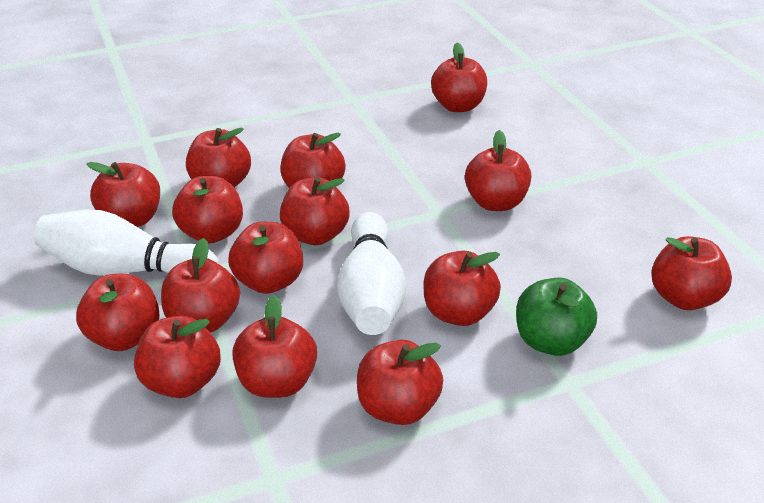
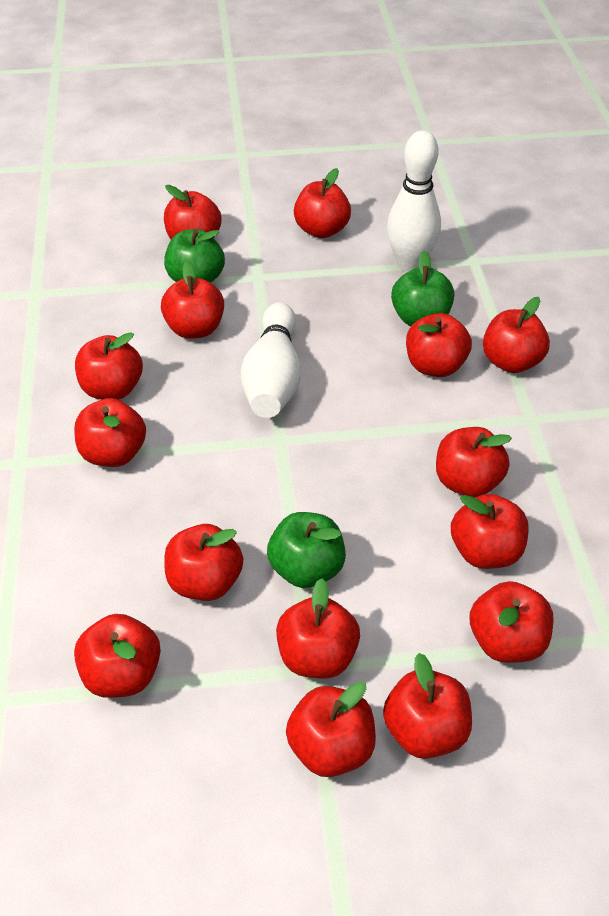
green apple: [516,278,597,356] = 1 -> [164,229,225,283] [267,512,346,588] [391,250,454,326] = 3

